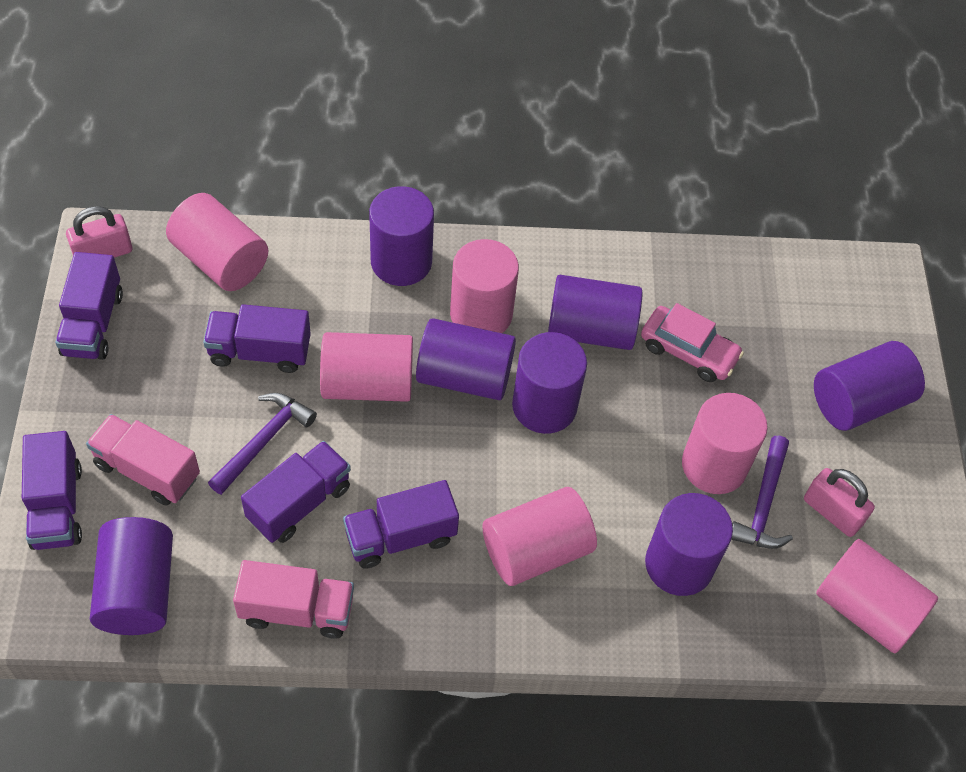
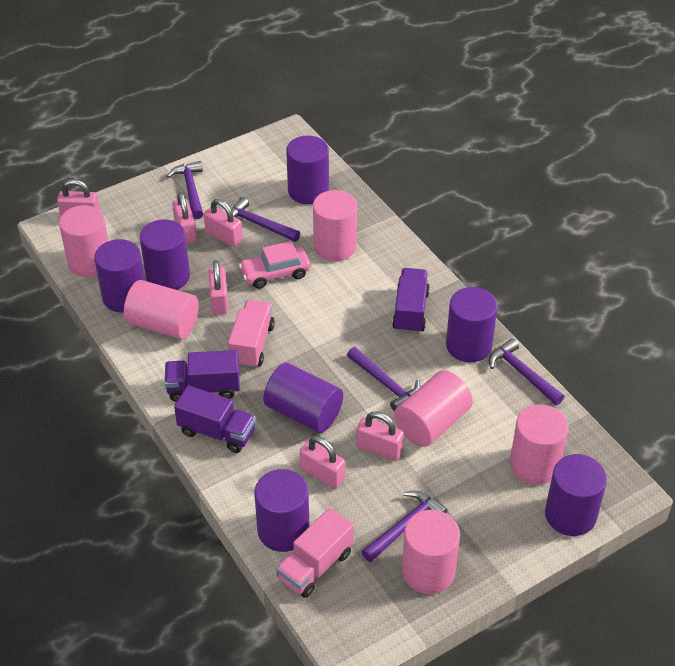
pink padlock: [66,206,132,258] [804,468,875,537] = 2 -> [57,179,100,217] [172,192,197,244] [204,199,243,247] [209,260,228,315] [300,436,345,489] [356,411,404,461] = 6
purple hammer: [208,393,317,495] [731,436,793,549] = 2 -> [167,161,203,219] [231,197,300,242] [347,347,421,412] [362,491,448,562] [489,338,564,405] = 5
purple truck: [22,431,82,550] [55,252,123,360] [203,304,311,373] [241,441,351,543] [343,480,459,569] = 5 -> [165,350,240,402] [174,385,256,453] [392,268,430,334] = 3

